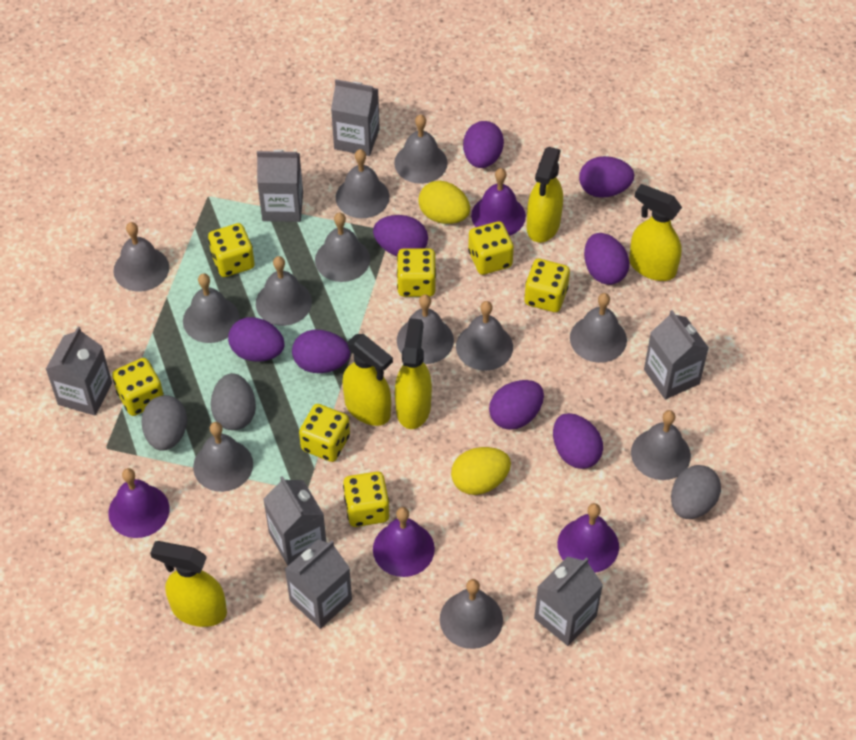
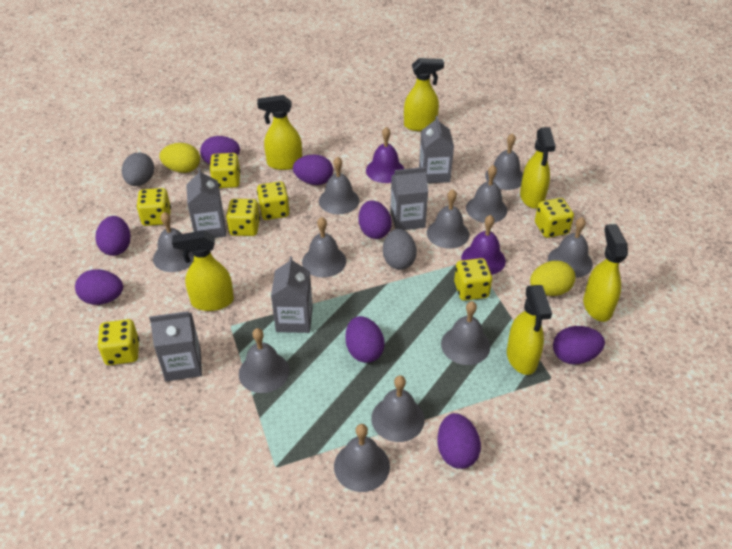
grey bell: [113,222,169,291] [183,273,240,343] [193,422,253,492] [256,256,312,326] [315,212,370,282] [336,149,390,218] [394,114,448,184] [397,294,454,364] [440,579,503,649] [456,301,513,371] [570,293,627,363] [631,410,691,480] = 12 -> [153,212,194,272] [239,328,289,393] [302,217,346,278] [319,157,360,214] [334,424,390,492] [371,375,425,442] [427,189,469,249] [441,301,490,365] [466,165,507,223] [485,133,523,190] [548,217,593,278] = 11
grey carton: [46,327,112,416] [257,150,303,222] [263,476,326,566] [285,540,352,629] [331,79,380,156] [534,557,603,646] [644,310,709,399] = 7 -> [149,311,202,382] [186,168,226,238] [271,256,313,333] [390,167,428,230] [419,116,454,183] = 5
grey egg: [141,395,187,451] [211,373,256,430] [671,465,721,519] = 3 -> [122,153,154,186] [383,229,417,270] = 2
purple bell: [108,468,170,538] [373,507,435,577] [471,168,526,236] [557,503,619,573] = 4 -> [366,127,404,183] [461,215,506,275] = 2
yellow spray bottle: [150,541,227,627] [343,334,393,426] [395,318,432,429] [527,147,563,243] [629,184,682,281] = 5 -> [172,230,234,311] [257,95,302,170] [404,58,444,131] [507,285,552,375] [520,127,556,209] [583,224,628,322] = 6

